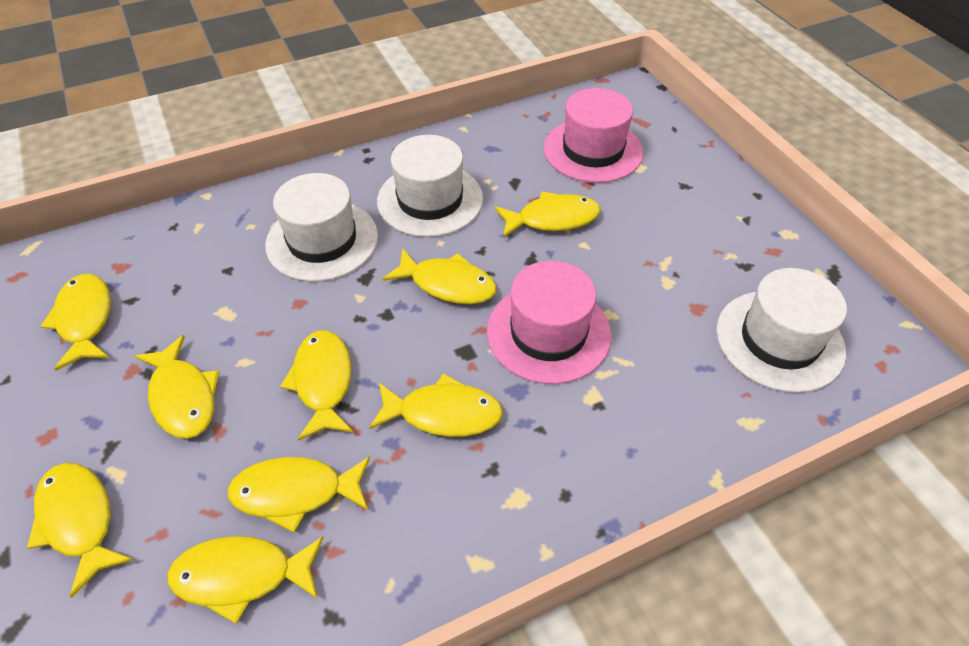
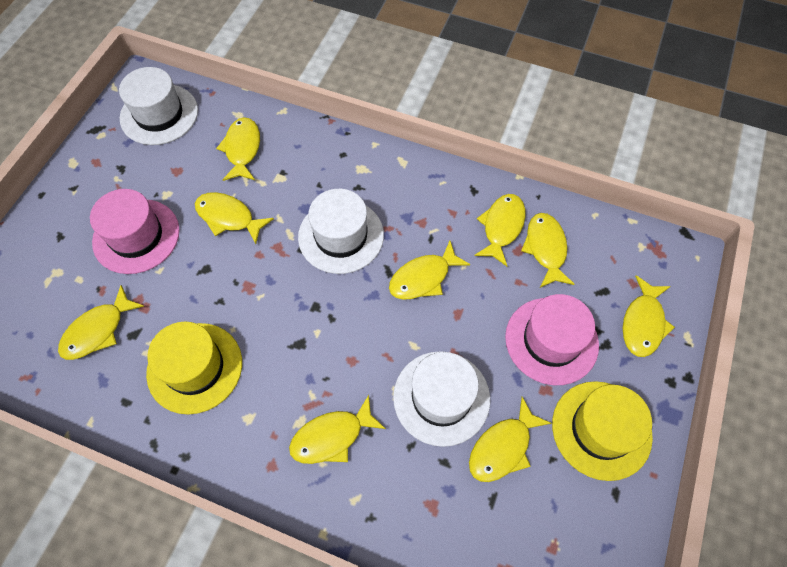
yellow hat: none = 0 -> [146,322,242,415] [552,381,653,481] = 2

